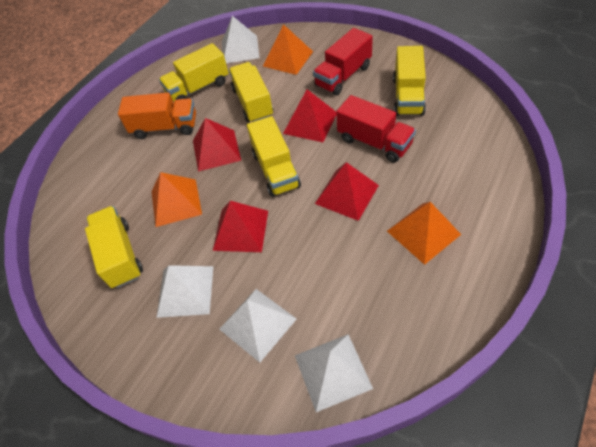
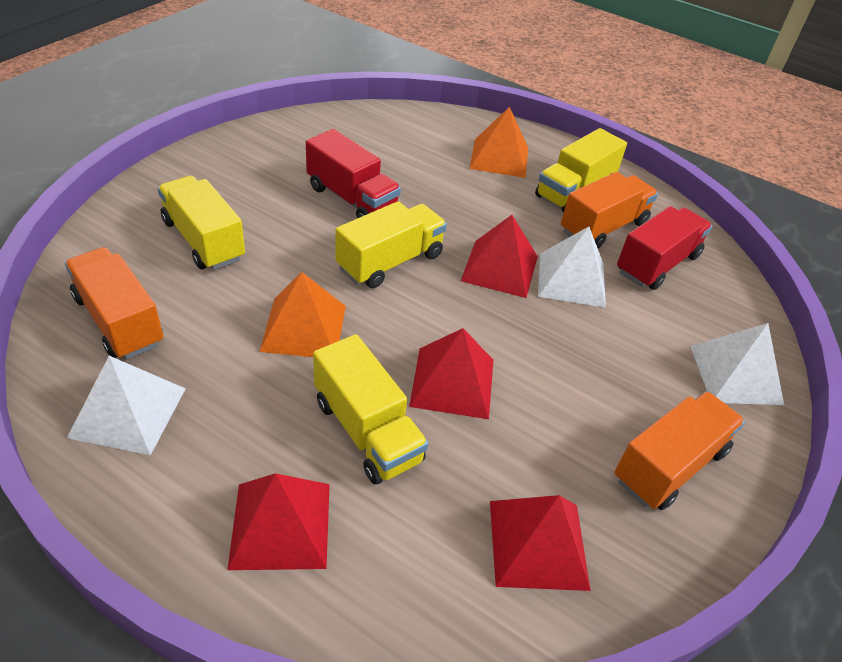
orange pyramid: [152,172,202,227] [263,24,313,75] [387,202,461,265] = 3 -> [259,272,346,357] [470,107,528,178] = 2
orange truck: [118,93,196,139] = 1 -> [65,247,163,359] [561,172,658,248] [614,391,745,510] = 3
white pyramid: [156,265,214,318] [219,289,296,363] [222,16,260,64] [295,334,373,412] = 4 -> [67,356,186,455] [538,227,606,308] [690,323,784,405] = 3
yellow truck: [85,206,143,288] [159,43,229,102] [229,62,273,122] [247,116,301,197] [393,46,426,116] = 5 -> [158,176,245,270] [313,334,429,484] [336,201,447,288] [535,128,627,213] = 4

